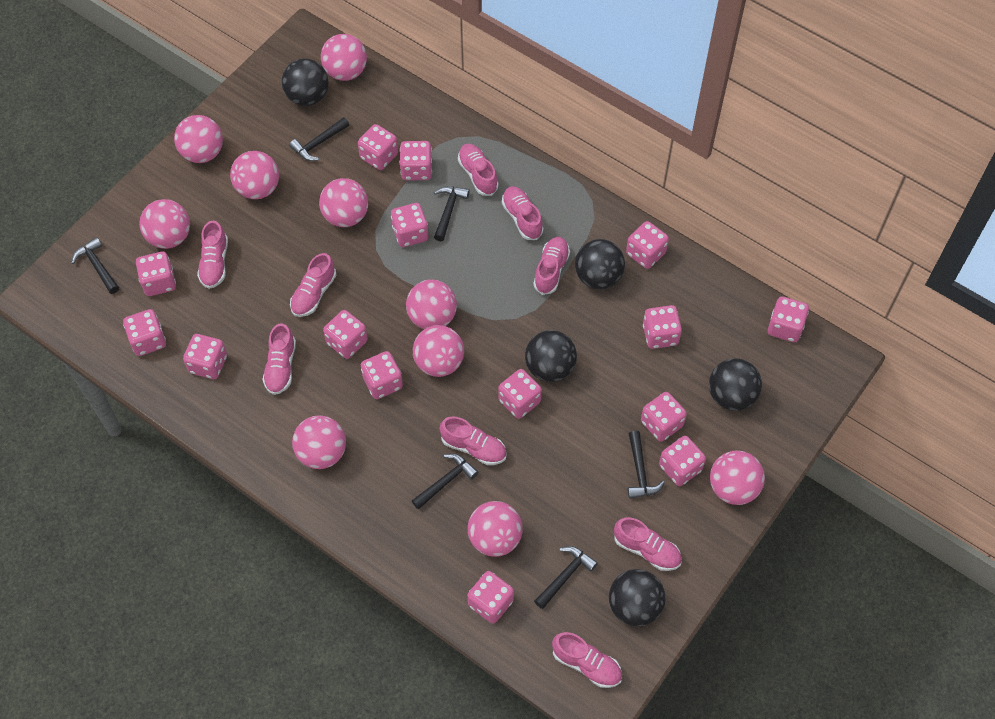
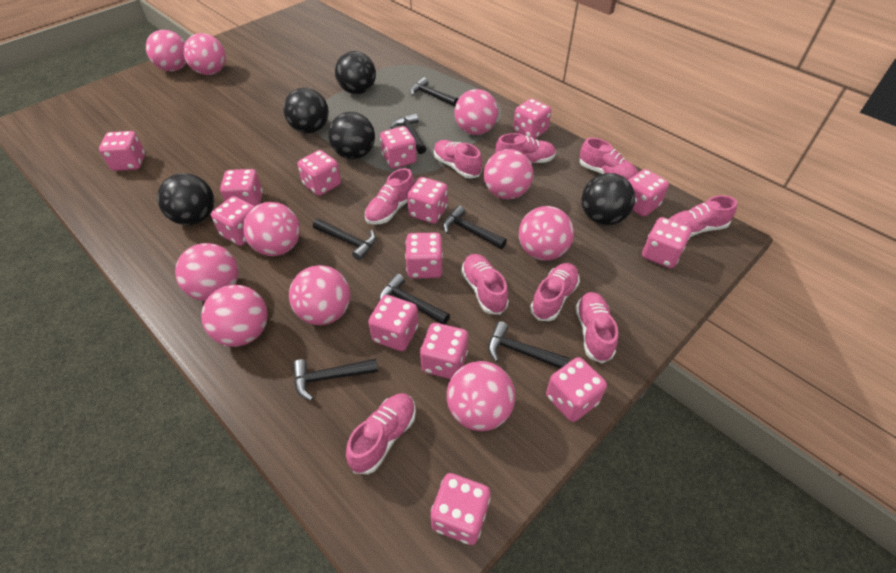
black hammer: [72,237,119,294] [289,117,349,161] [412,454,478,510] [434,186,470,241] [534,546,598,609] [628,431,665,499] = 6 -> [293,358,378,401] [313,218,376,261] [379,273,450,325] [390,113,426,154] [410,77,458,106] [443,206,507,249] [488,321,569,369] = 7
pink dice: [123,309,166,356] [136,252,176,296] [183,334,227,379] [323,310,368,359] [358,124,398,170] [361,351,403,399] [391,203,428,247] [400,141,432,181] [468,571,514,624] [498,369,542,419] [626,221,669,269] [641,392,687,442] [643,305,682,349] [659,436,706,486] [768,296,809,342] = 15 -> [99,131,145,171] [211,196,254,246] [220,169,263,207] [297,150,341,196] [368,295,419,351] [380,126,417,169] [405,233,443,279] [407,177,448,224] [420,323,468,379] [431,473,490,545] [513,98,551,139] [546,357,607,422] [628,169,669,217] [642,217,691,268] = 14

